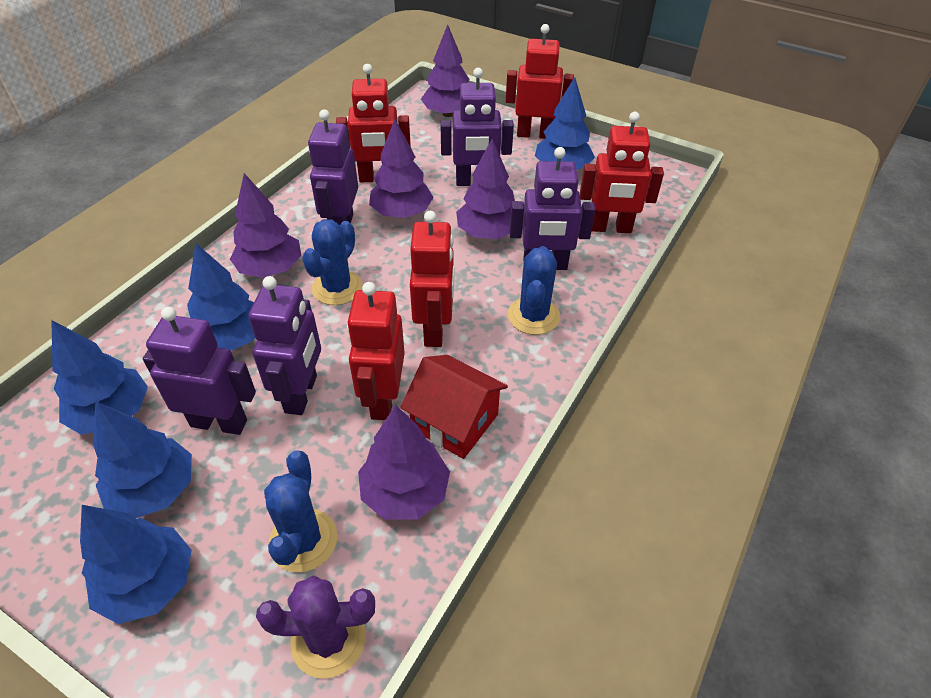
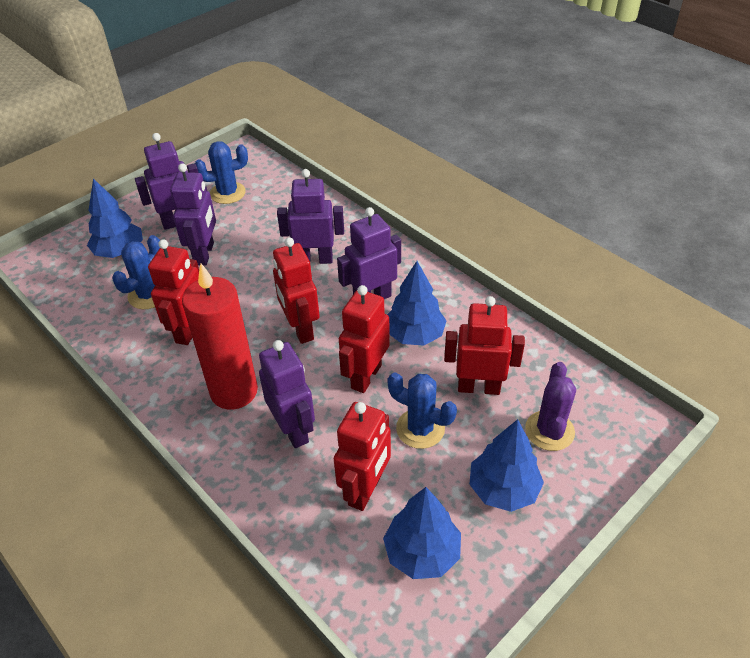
blue tree: [51,320,148,434] [80,505,192,624] [93,402,192,519] [187,243,255,351] [535,77,595,169] = 5 -> [87,178,143,258] [383,487,461,579] [387,261,447,345] [469,419,544,512] = 4
purple tree: [230,173,301,278] [358,405,450,519] [369,119,434,218] [421,25,470,117] [456,139,515,239] = 5 -> none = 0
red candle: none = 0 -> [182,264,258,410] = 1
red house: [400,355,508,459] = 1 -> none = 0

